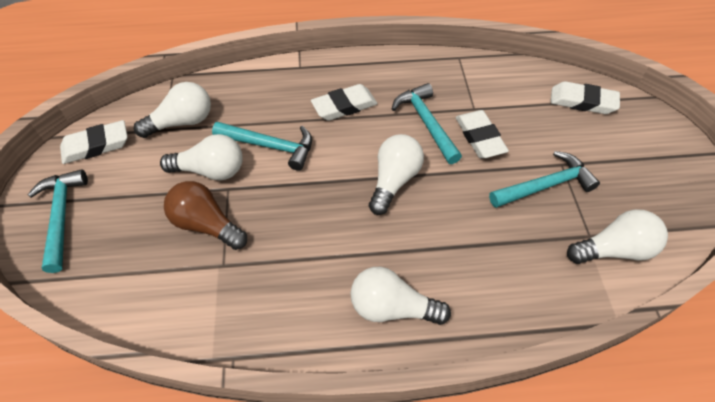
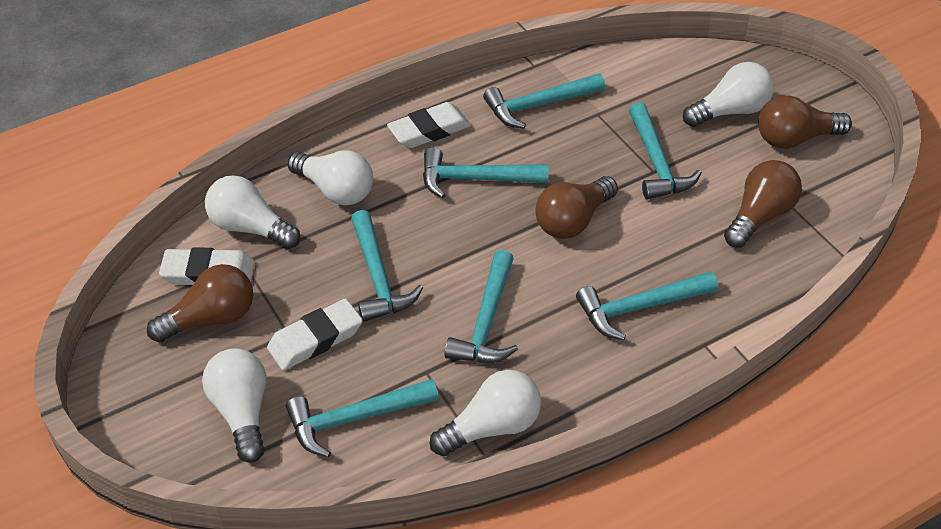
brown light bulb: [164,181,247,250] = 1 -> [147,264,253,343] [535,176,618,239] [724,160,802,248] [758,95,852,149] = 4
turquoise hammer: [27,169,88,273] [212,122,312,171] [392,83,462,164] [489,151,600,208] = 4 -> [286,379,438,457] [351,210,423,322] [423,147,549,198] [444,250,518,363] [483,73,605,129] [576,271,718,340] [629,102,702,199] = 7
white eraser: [60,120,128,164] [311,84,378,121] [455,110,509,158] [550,81,620,114] = 4 -> [159,247,255,285] [267,298,363,370] [387,102,471,148] = 3

